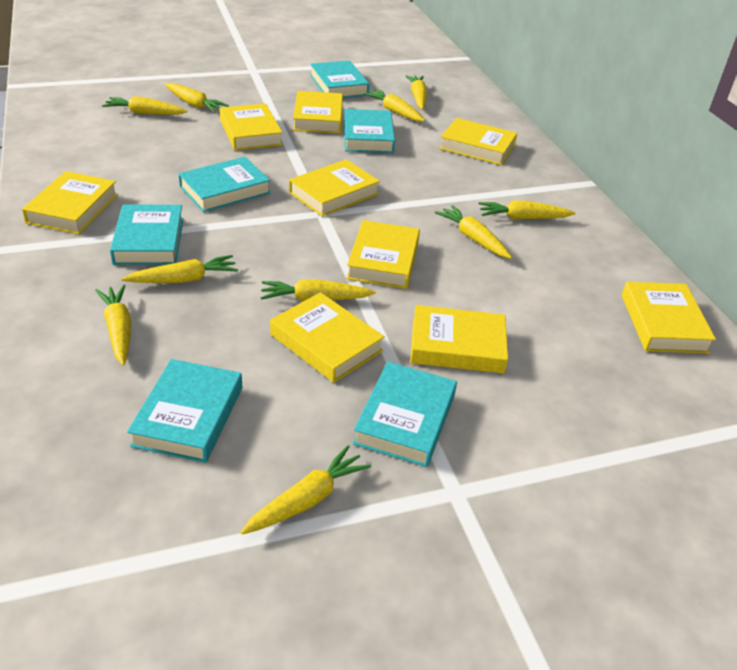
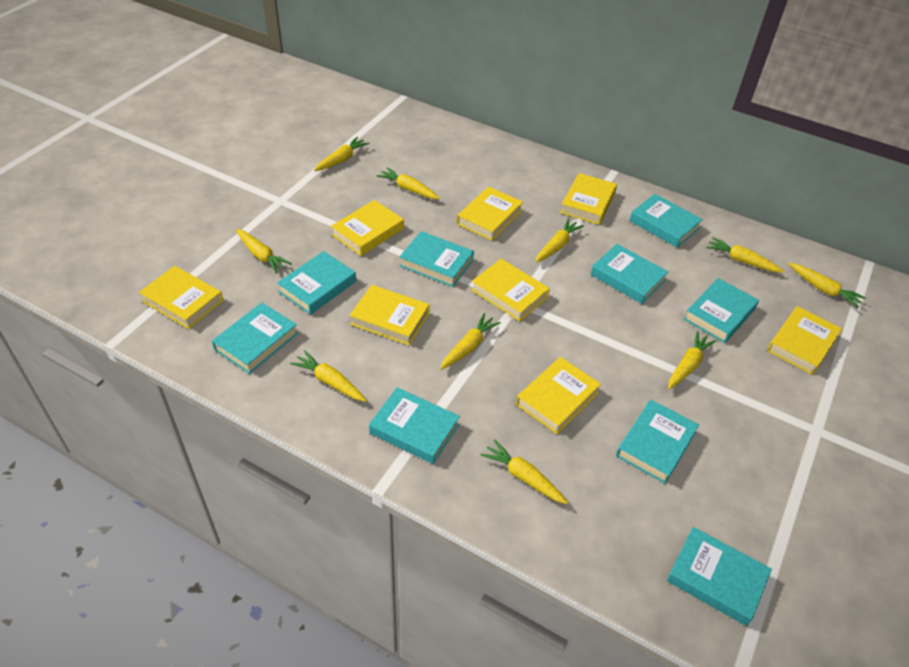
turquoise book: [110,204,184,265] [127,359,242,463] [178,157,270,212] [310,60,370,98] [344,109,395,153] [353,362,457,467] = 6 -> [212,302,298,374] [277,251,356,315] [369,387,460,464] [399,231,474,287] [591,244,668,304] [616,400,699,484] [629,194,703,248] [667,527,772,626] [684,278,759,343] = 9
yellow book: [22,171,118,235] [219,103,283,150] [270,292,385,383] [289,159,380,217] [293,91,343,134] [346,220,420,289] [410,305,508,373] [439,118,517,165] [622,281,716,353] = 9 -> [139,266,223,329] [331,200,404,256] [350,285,430,345] [457,186,523,241] [471,259,550,322] [516,357,601,434] [560,173,617,225] [767,306,842,375] = 8

